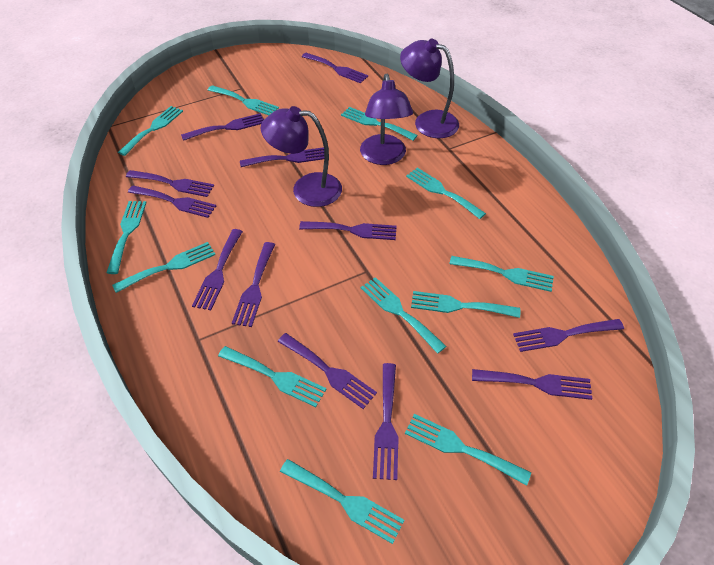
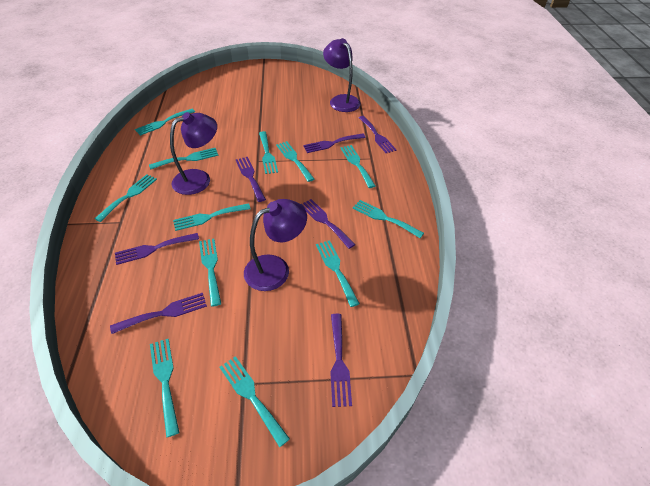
purple fork: [126,170,214,197] [128,186,216,218] [181,113,264,141] [192,229,243,310] [232,242,275,327] [240,147,324,167] [278,333,377,409] [299,221,397,240] [302,53,368,83] [373,363,399,480] [472,369,593,400] [513,319,624,352] = 12 -> [110,293,207,334] [115,233,199,265] [236,157,266,202] [301,199,356,249] [303,133,366,153] [330,314,352,407] [359,116,396,153] = 7

